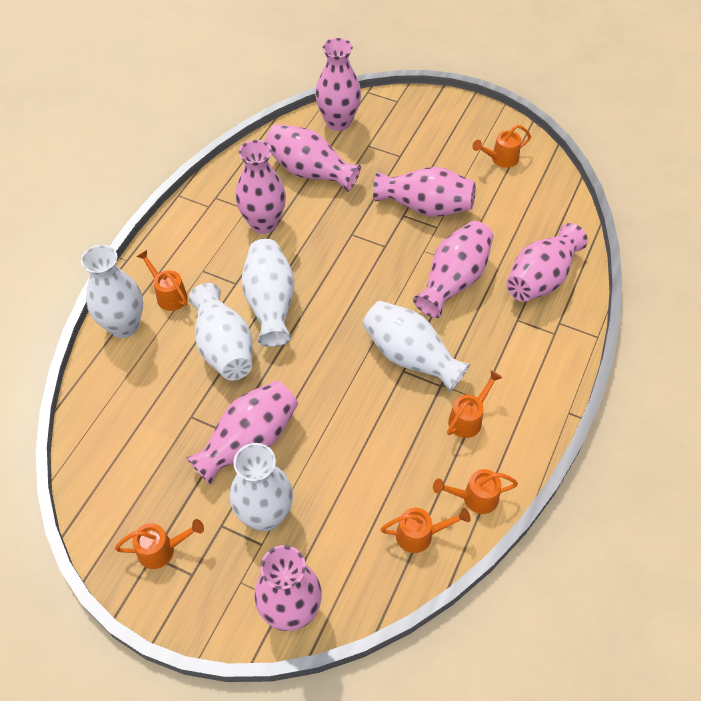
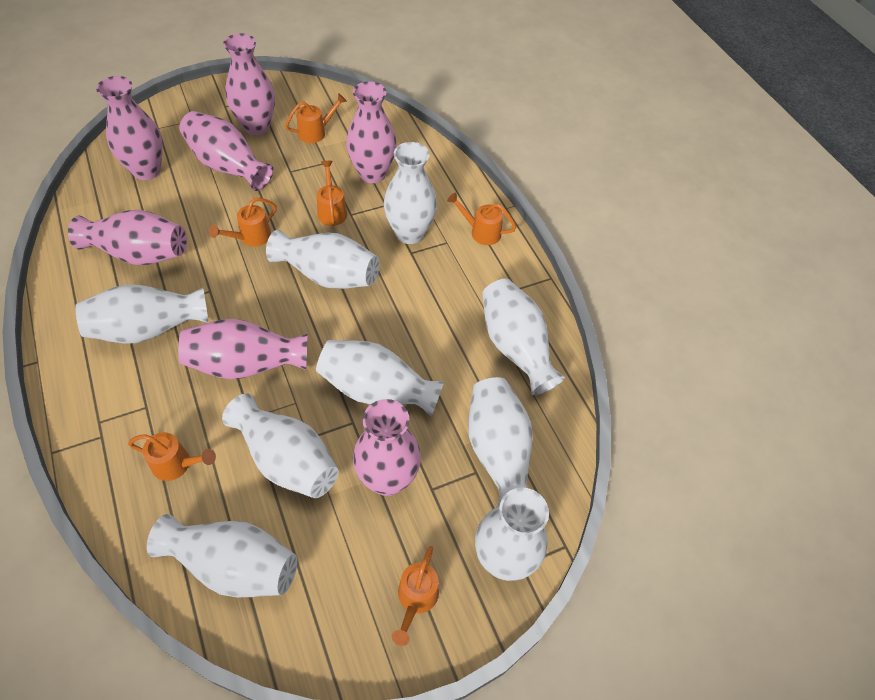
pink vase: [186,380,298,485] [235,140,286,234] [254,545,322,631] [265,124,361,192] [315,38,361,131] [373,167,476,217] [413,221,493,318] [506,223,588,302] = 8 -> [68,210,187,265] [96,76,163,180] [178,319,307,379] [179,111,274,191] [223,33,275,135] [346,81,397,183] [353,399,421,496] = 7
white vase: [81,245,143,338] [189,283,252,380] [230,443,293,531] [241,239,294,347] [362,301,470,392] = 5 -> [75,284,209,343] [147,514,297,597] [222,393,339,498] [266,230,380,289] [316,340,444,416] [384,142,437,244] [468,377,533,507] [475,488,549,581] [482,279,565,395] = 9

